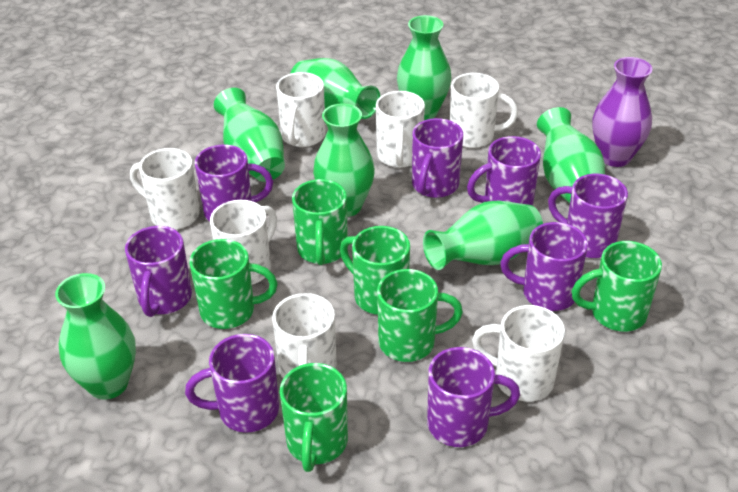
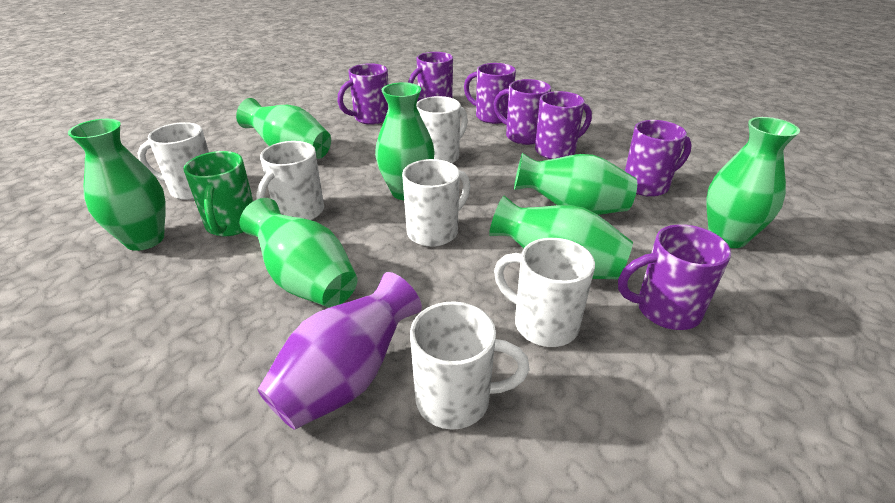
green mug: [190,239,277,329] [280,363,348,472] [292,179,348,265] [340,226,410,315] [377,269,463,362] [572,241,662,331] = 6 -> [183,151,253,236] = 1
purple mug: [125,226,192,317] [185,334,279,433] [195,144,273,222] [412,118,463,198] [427,347,520,447] [467,136,541,206] [500,222,588,311] [548,174,628,258] = 8 -> [337,63,388,125] [408,52,453,101] [464,63,516,124] [494,79,551,145] [535,91,592,159] [618,224,731,330] [625,120,692,197] = 7
white mug: [130,148,200,230] [210,200,277,284] [272,293,336,378] [276,72,325,147] [376,91,425,168] [450,73,518,148] [472,305,565,402] = 7 -> [138,122,209,200] [256,141,324,220] [402,159,470,247] [410,301,530,430] [417,96,468,163] [494,238,595,347] = 6

